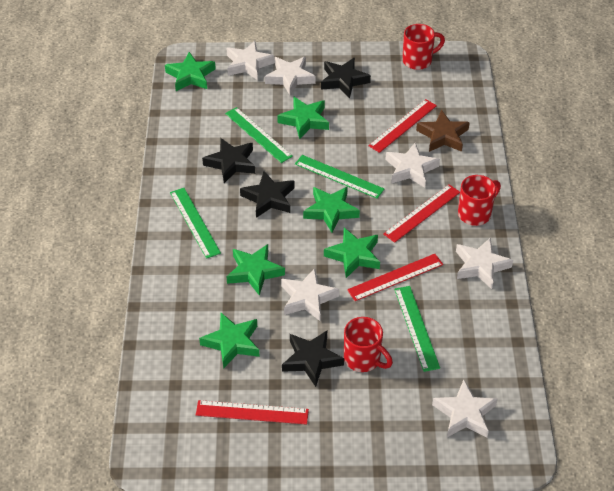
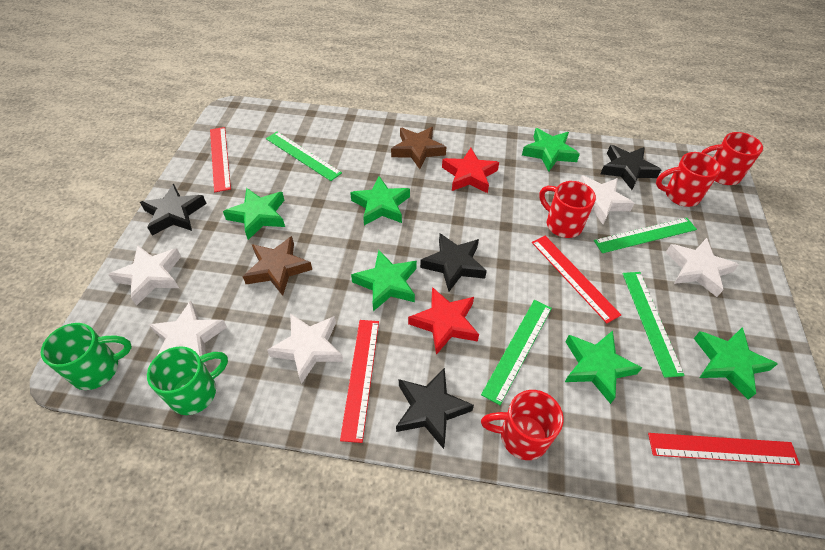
brown star: [416,110,470,152] = 1 -> [243,236,312,296] [391,127,446,169] = 2
green mug: none = 0 -> [41,323,132,390] [147,346,228,415] = 2
red mug: [344,317,393,372] [402,24,445,70] [458,175,501,226] = 3 -> [481,390,564,460] [540,181,596,238] [656,152,721,207] [701,132,763,185] = 4
red star: none = 0 -> [408,287,479,355] [442,148,499,193] = 2
white star: [227,41,275,80] [265,57,316,96] [281,268,339,322] [386,143,440,188] [432,380,498,438] [456,237,513,289] = 6 -> [108,245,181,306] [149,300,227,366] [267,313,343,384] [579,175,635,225] [666,238,739,297] = 5

